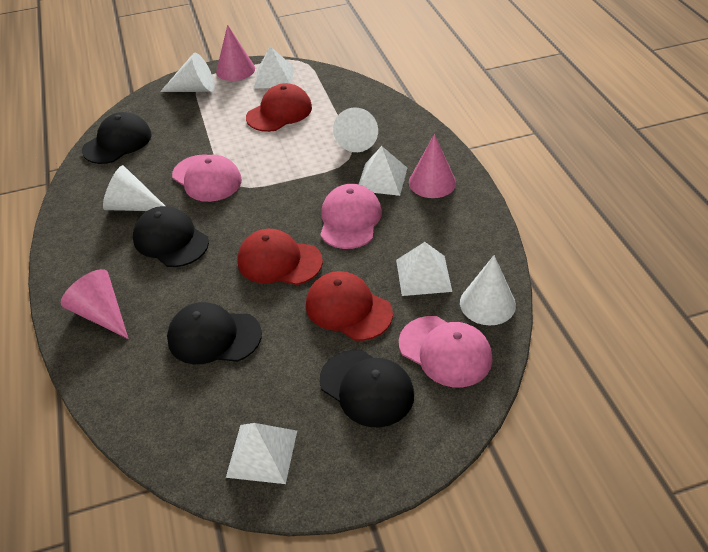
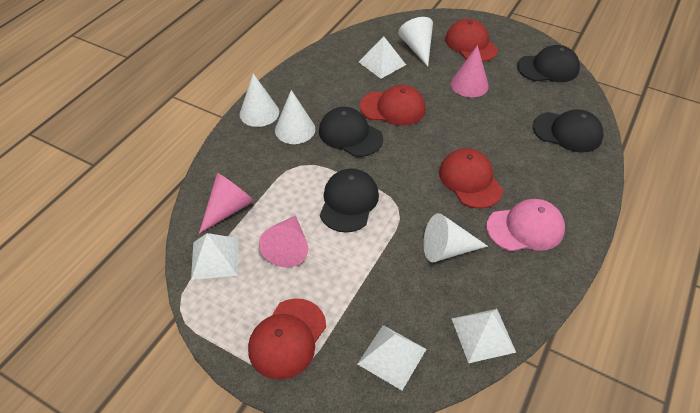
pink cap: [172,154,242,202] [320,184,382,249] [399,316,492,387] = 3 -> [486,199,565,252] = 1
red cap: [237,229,323,285] [246,83,312,132] [306,271,393,341] = 3 -> [248,298,326,380] [360,85,426,126] [439,148,503,209] [445,19,498,62] = 4

